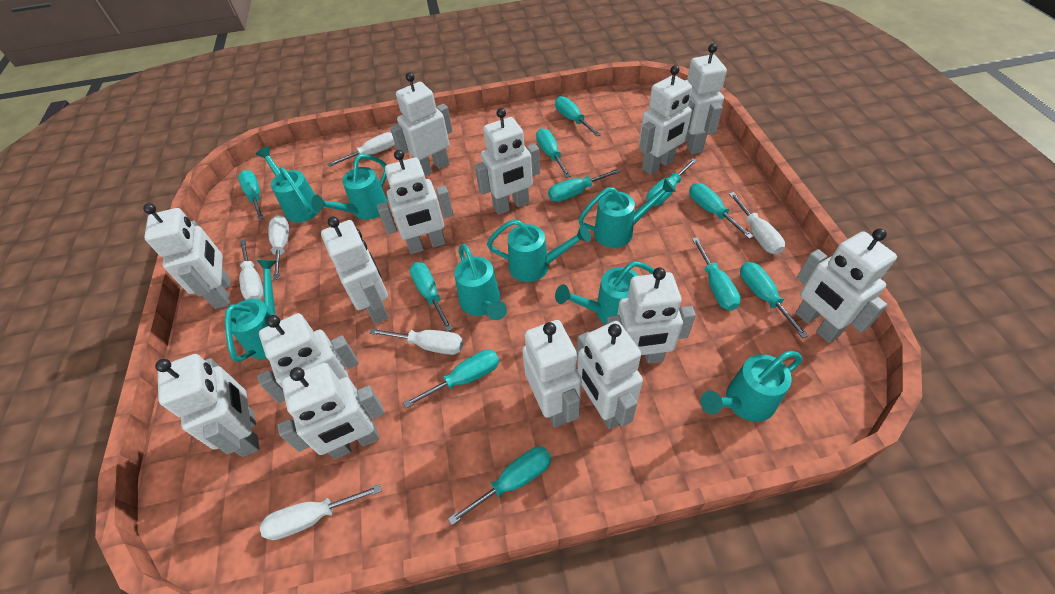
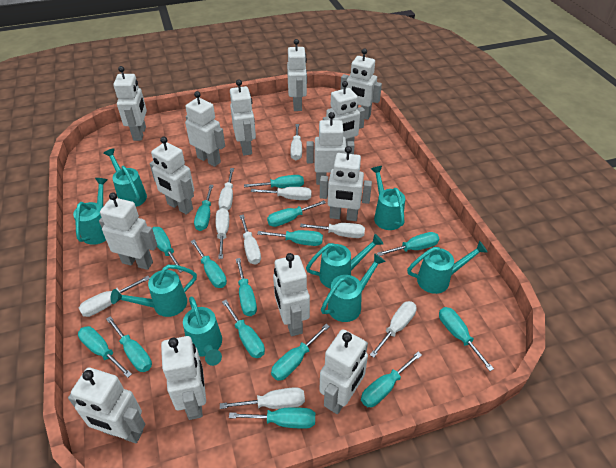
turquoise screwdriver: [238,170,264,220] [403,350,499,408] [409,262,453,332] [448,446,552,525] [536,128,571,178] [548,168,621,202] [555,96,601,136] [646,159,697,206] [689,183,754,239] [692,237,740,311] [740,262,808,338] = 11 -> [78,326,132,378] [106,316,152,372] [152,227,183,273] [191,239,227,288] [194,185,214,231] [222,300,265,358] [229,407,315,429] [236,258,257,316] [244,175,304,188] [257,230,323,246] [267,200,326,227] [271,324,330,381] [361,352,422,407] [377,232,439,256] [439,307,494,371] = 15
white screwdriver: [239,239,264,300] [260,484,381,540] [268,215,289,280] [327,132,395,167] [369,328,464,355] [729,192,785,255] = 6 -> [79,276,150,317] [216,208,229,259] [218,168,234,210] [220,387,305,409] [240,215,261,265] [251,187,312,200] [290,124,302,160] [300,223,365,238] [370,301,417,358] = 9

